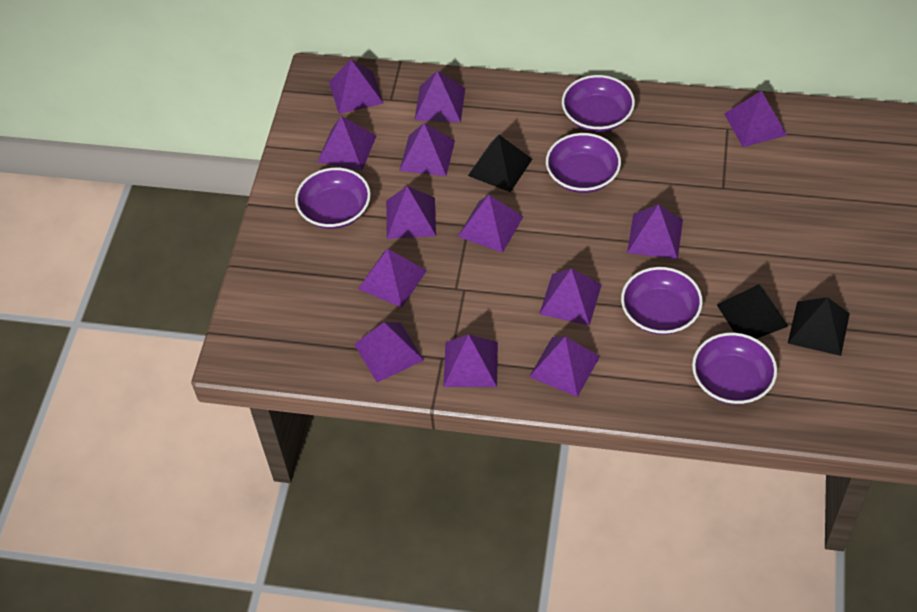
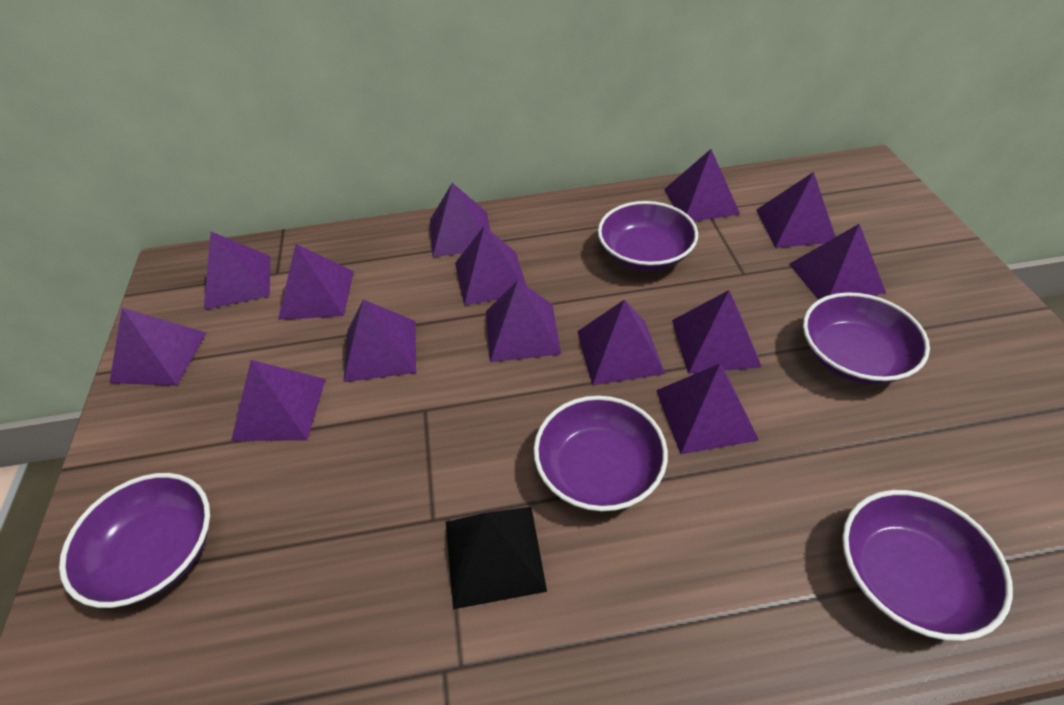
black pyramid: [468,135,532,192] [717,284,788,339] [788,297,850,356] = 3 -> [446,507,547,609] = 1
purple pyramid: [317,116,376,171] [329,59,384,114] [354,322,424,382] [358,249,427,308] [386,186,436,239] [399,123,455,176] [415,71,465,122] [444,334,498,387] [458,195,523,253] [529,337,600,397] [539,268,602,326] [627,204,683,259] [724,91,787,147] = 13 -> [110,308,206,386] [204,232,270,310] [231,360,325,441] [278,244,354,320] [343,300,416,382] [430,183,490,257] [455,226,526,305] [486,280,561,362] [577,300,665,385] [656,364,759,454] [664,149,740,222] [672,290,762,374] [757,172,836,248] [789,224,886,300] = 14

